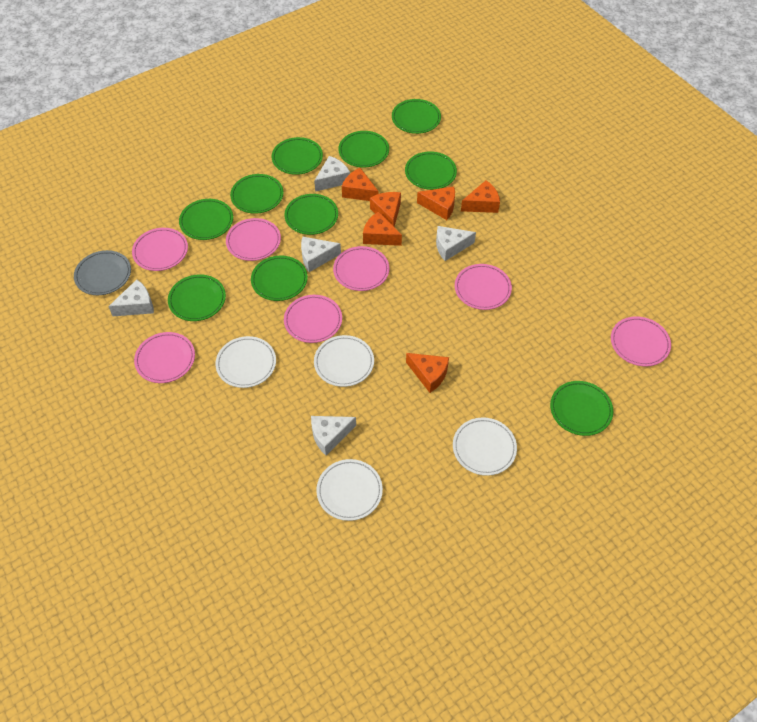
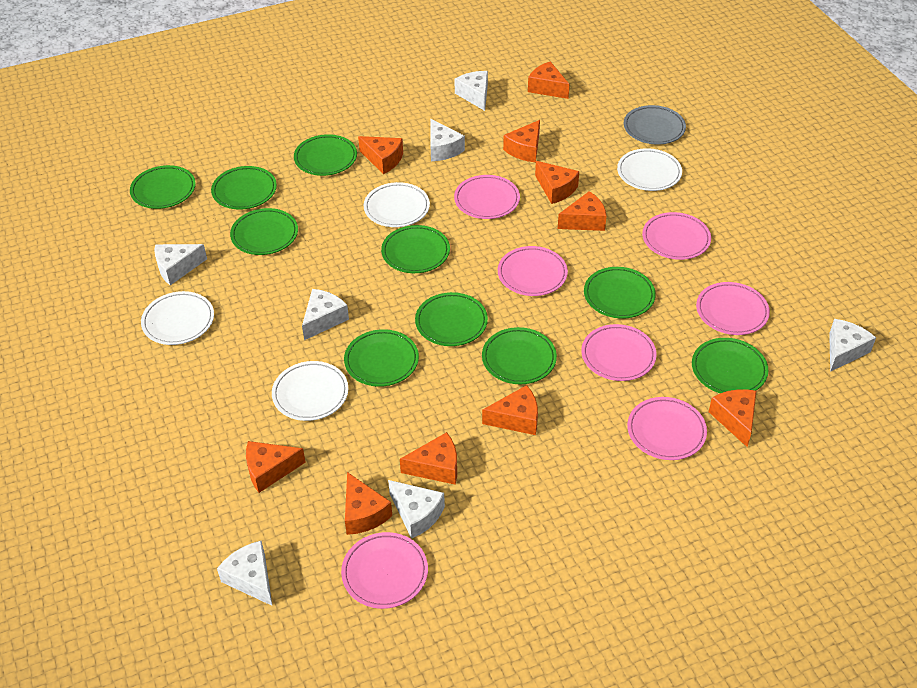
orange cheese: [342,168,379,201] [363,211,402,246] [370,192,401,227] [406,353,449,393] [417,186,455,220] [461,180,500,213] = 6 -> [246,441,306,493] [345,472,392,535] [358,136,403,174] [400,432,457,485] [482,385,538,435] [503,120,540,162] [528,61,570,99] [535,161,579,204] [558,191,606,231] [709,389,756,447] = 10
white cheese: [108,280,154,316] [301,237,341,272] [311,416,356,455] [314,156,350,192] [436,226,476,261] = 5 -> [154,244,207,285] [217,541,272,606] [302,289,349,340] [388,480,445,539] [431,119,465,161] [455,71,488,111] [829,319,876,372] = 7

